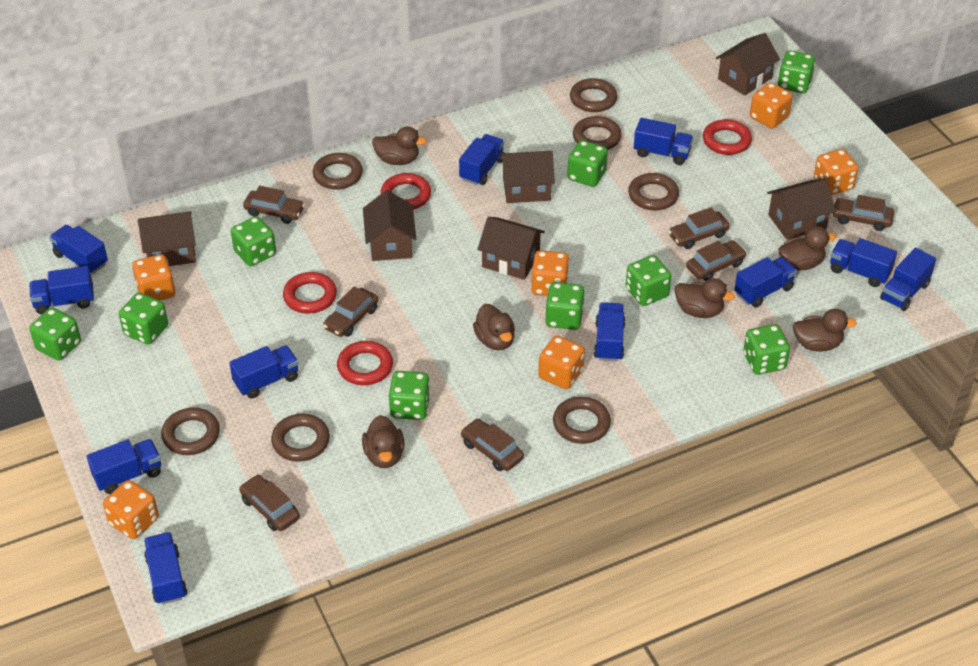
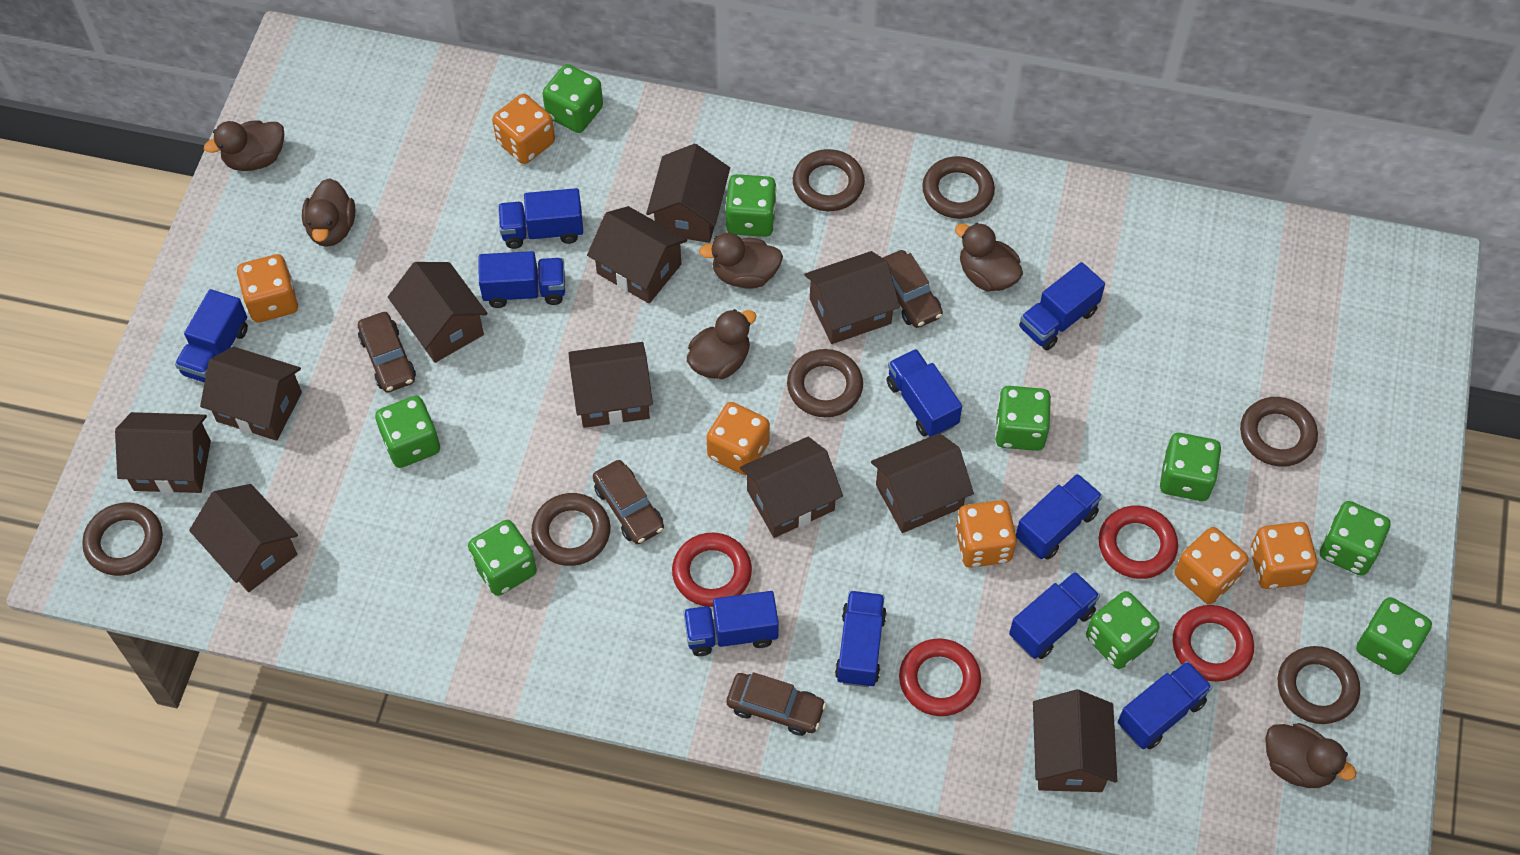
blue truck: [29,266,94,315] [49,225,108,274] [86,439,161,494] [144,532,188,605] [229,345,299,399] [459,134,504,185] [594,302,625,361] [634,118,693,165] [734,257,797,308] [830,238,897,287] [880,248,936,311] = 11 -> [175,289,248,383] [479,251,565,308] [498,188,583,249] [683,591,779,656] [835,591,887,687] [887,349,962,437] [1009,572,1100,659] [1016,474,1103,560] [1019,262,1105,350] [1118,661,1212,749] = 10
brown car: [239,475,300,531] [243,186,305,224] [323,287,378,337] [461,419,524,471] [668,208,730,249] [686,240,747,281] [833,195,894,231] = 7 -> [358,312,416,392] [593,460,664,544] [727,672,826,736] [883,250,943,328] = 4
brown house: [138,211,196,266] [363,190,416,261] [477,217,545,280] [500,151,555,203] [716,33,780,96] [767,179,836,240] = 6 -> [115,412,211,493] [189,484,298,592] [200,347,302,441] [388,262,488,363] [568,342,653,428] [587,206,687,304] [646,144,730,243] [740,437,843,538] [804,251,900,344] [871,433,974,533] [1033,690,1117,792] = 11

